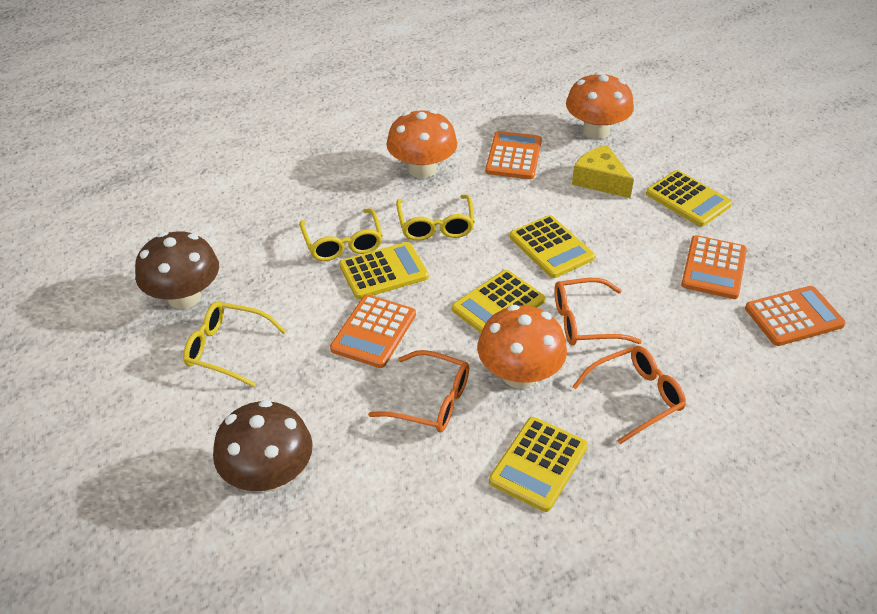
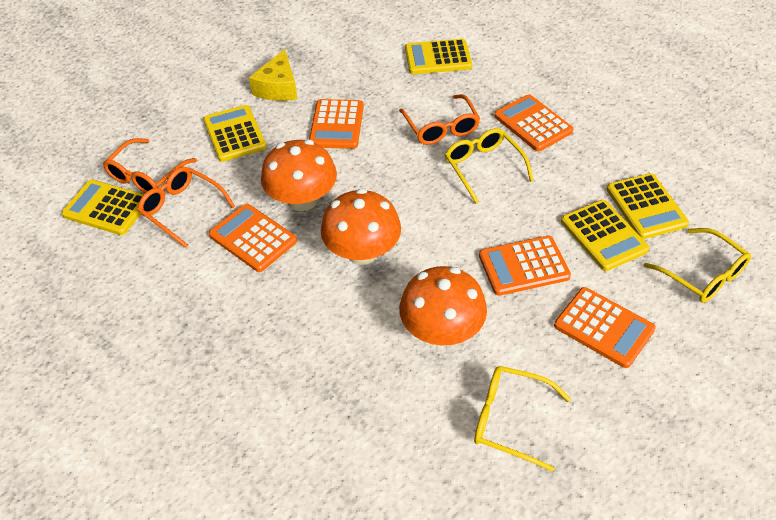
brown mushroom: [135,232,219,309] [213,400,313,492] = 2 -> none = 0
orange calculator: [330,295,416,368] [485,131,542,179] [681,235,747,299] [745,286,846,346] = 4 -> [209,204,297,272] [309,99,364,149] [479,236,571,296] [494,94,574,152] [554,287,656,368] = 5

